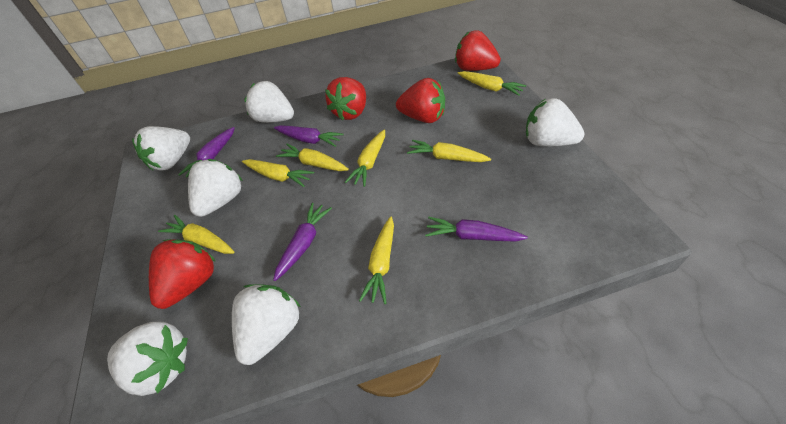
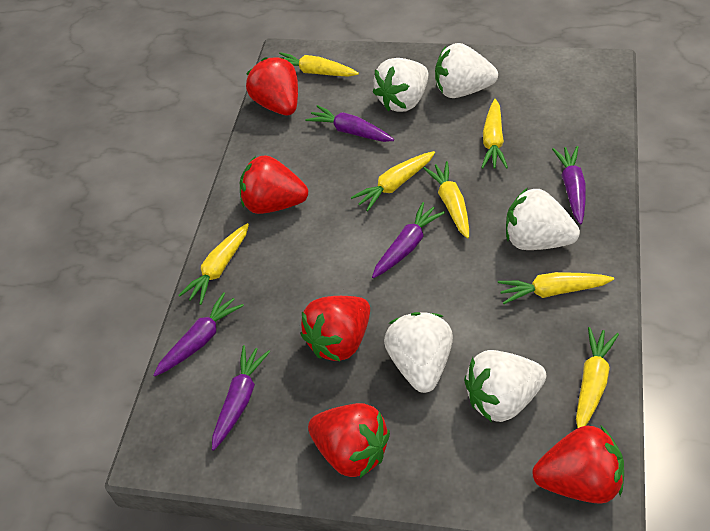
purple carrot: [178,127,235,178] [273,203,332,281] [274,125,344,147] [425,217,528,242] = 4 -> [153,292,244,376] [212,345,270,451] [305,105,394,142] [372,202,445,278] [552,146,586,225] = 5
red strawberry: [149,239,216,309] [325,77,366,121] [396,78,445,123] [455,30,501,71] = 4 -> [240,155,308,214] [246,57,298,115] [301,296,370,362] [308,403,390,478] [532,426,624,504] = 5
white strawberry: [107,322,188,396] [132,126,190,171] [188,159,243,217] [232,284,301,365] [244,81,294,123] [526,98,585,146] = 6 -> [373,58,428,112] [384,312,453,393] [435,43,498,98] [464,350,546,422] [506,188,580,250] = 5

